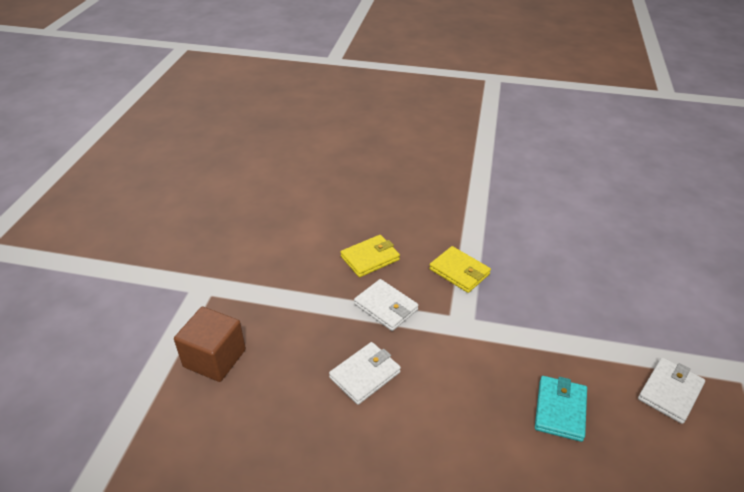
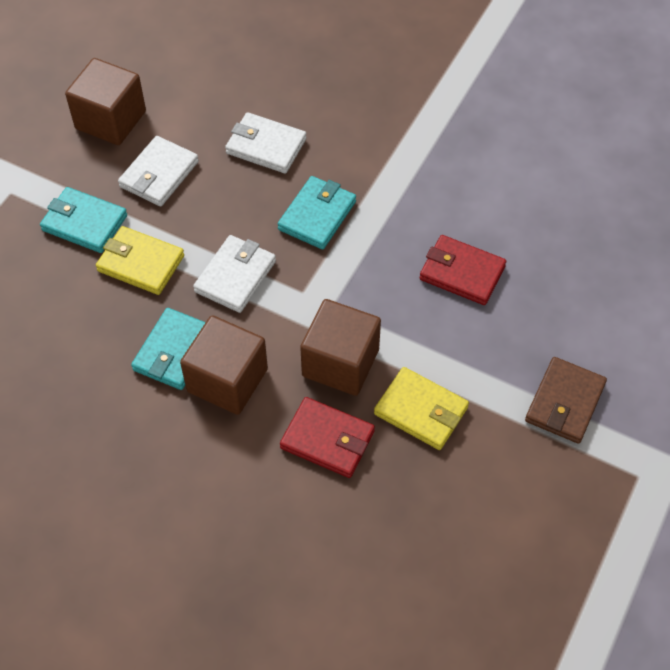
brown cube: [174,307,246,382] = 1 -> [65,58,146,145] [180,315,268,415] [300,299,381,396] = 3
brown wallet: none = 0 -> [525,357,607,444] = 1
red wallet: none = 0 -> [280,397,375,478] [420,235,506,305] = 2
turquoise wallet: [535,376,587,442] = 1 -> [40,187,127,253] [131,308,206,390] [278,176,356,249] = 3

